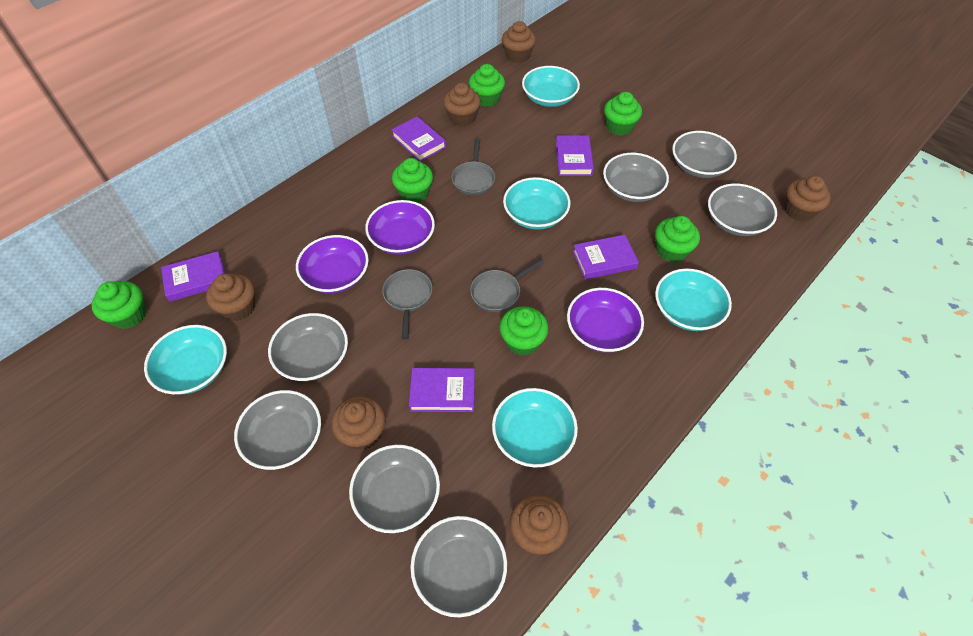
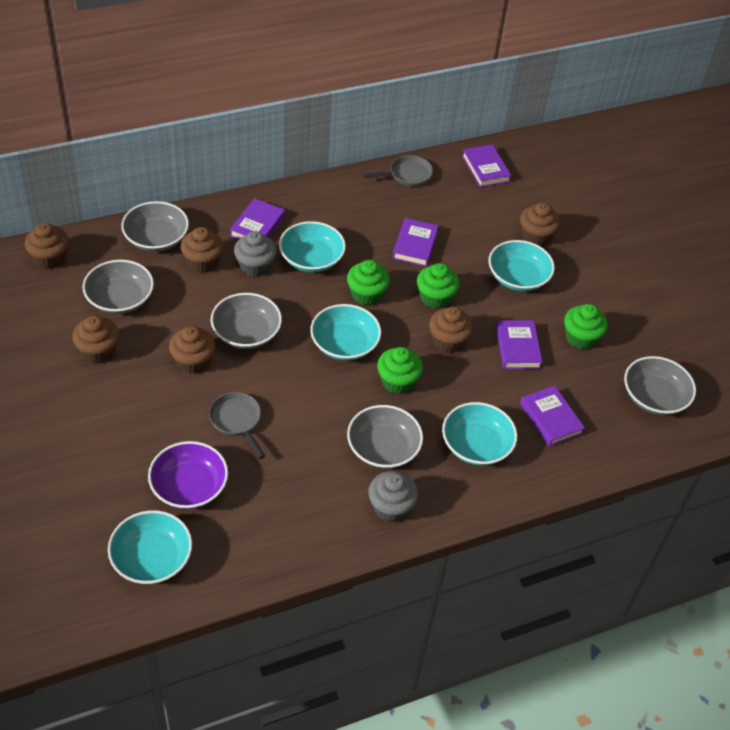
green cupcake: [91,281,146,329] [392,158,433,203] [469,64,505,107] [499,306,548,356] [604,92,642,136] [655,216,700,263] = 6 -> [347,260,390,305] [377,347,423,394] [417,263,459,309] [564,304,608,350] = 4
grey bowl: [234,390,321,470] [268,313,348,381] [349,445,440,533] [410,516,507,617] [603,153,669,202] [672,131,737,178] [708,184,777,236] = 7 -> [83,260,154,314] [121,201,189,252] [211,293,282,349] [347,405,423,469] [624,356,696,415] = 5
grey cupcake: none = 0 -> [234,231,277,277] [368,471,418,522] = 2
grey pan: [382,269,432,340] [452,138,495,195] [470,258,545,312] = 3 -> [209,392,265,459] [363,155,433,187] = 2
purple bowl: [296,235,369,294] [365,200,435,255] [567,288,644,353] = 3 -> [148,441,228,509] = 1

